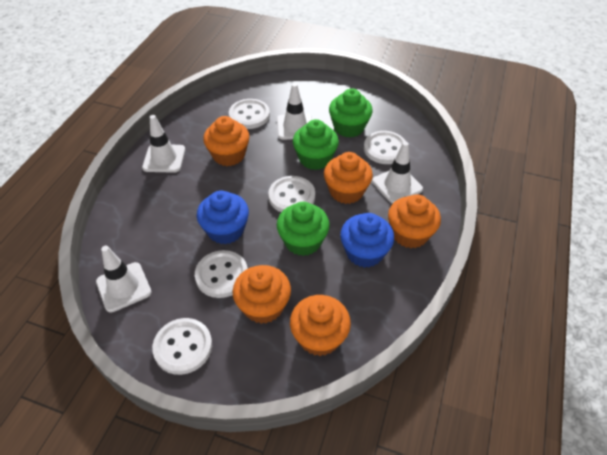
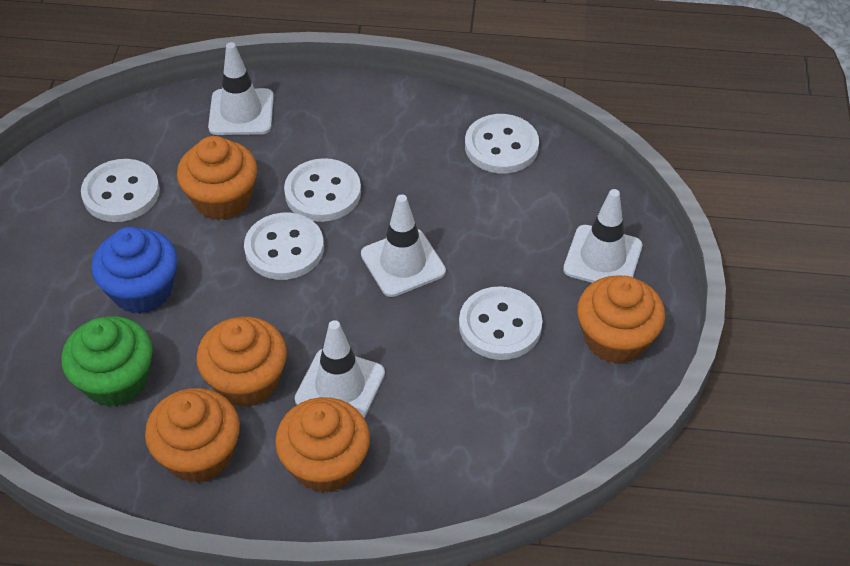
blue cupcake: [197,190,249,244] [340,213,394,268] = 2 -> [91,227,177,314] = 1
green cupcake: [277,202,330,256] [293,119,339,170] [329,88,373,137] = 3 -> [61,316,152,407] = 1

